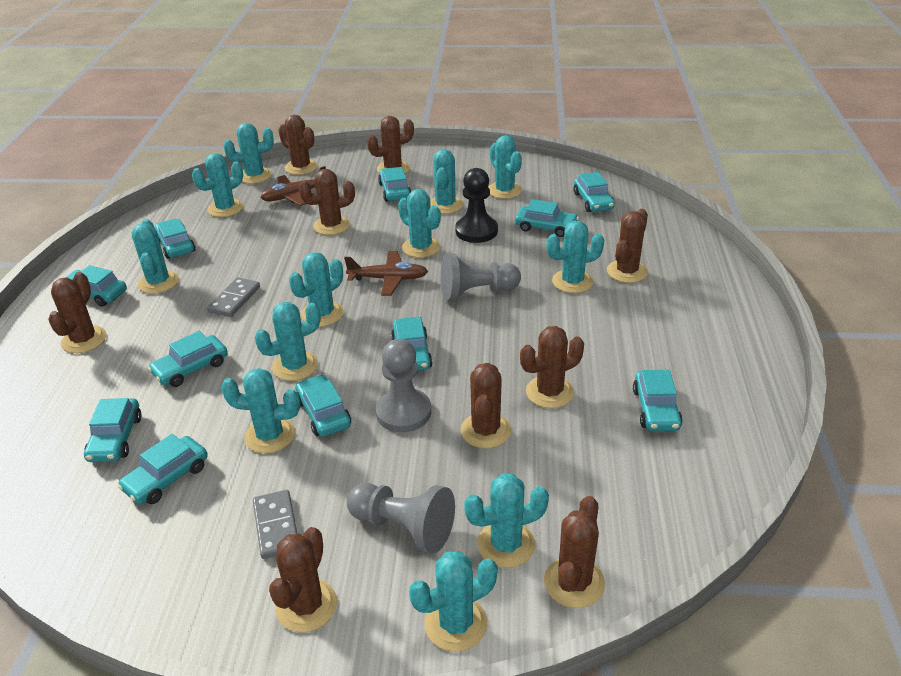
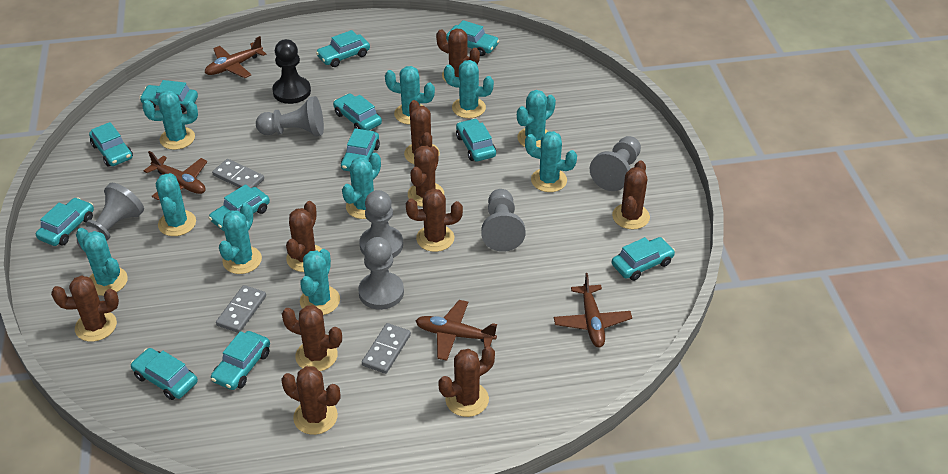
brown cactus: [48,272,106,353] [269,527,337,633] [279,115,318,175] [299,169,355,235] [367,116,414,173] [461,363,511,448] [520,326,584,408] [544,496,605,608] [607,209,648,283] = 9 -> [51,275,119,342] [281,366,340,435] [282,305,342,371] [286,201,322,272] [404,100,440,164] [406,189,463,252] [408,146,444,207] [436,29,480,83] [438,346,495,417] [612,160,650,229] = 10
brown plane: [260,166,326,206] [344,251,428,296] = 2 -> [144,151,207,200] [205,36,266,78] [416,300,497,361] [554,273,632,347] = 4
grey domino: [207,277,260,317] [253,490,297,559] = 2 -> [212,159,264,188] [216,285,266,333] [362,323,411,374] = 3
grey pawn: [347,483,455,554] [375,339,431,432] [441,253,521,301] = 3 -> [77,183,144,250] [256,96,324,136] [358,237,404,310] [360,190,403,258] [481,189,526,252] [590,136,641,191] = 6
turquoise cactus: [132,219,179,294] [192,153,243,217] [221,368,300,453] [224,123,274,184] [255,302,321,381] [289,252,344,327] [398,189,441,258] [409,551,498,652] [430,149,463,214] [464,473,549,568] [488,135,522,199] [546,221,604,293] = 12 -> [76,228,128,296] [142,90,198,150] [156,173,196,236] [219,203,262,274] [300,249,340,315] [342,153,381,219] [385,66,435,125] [444,60,494,118] [517,90,556,148] [525,131,577,192] = 10
turquoise car: [65,265,127,307] [84,398,142,462] [118,434,208,504] [148,331,228,387] [155,219,196,259] [295,375,351,437] [378,167,411,202] [391,317,433,371] [515,199,579,237] [573,172,615,212] [633,370,683,431] = 11 -> [36,198,94,246] [89,122,133,167] [131,348,198,400] [139,80,198,113] [209,184,270,231] [211,331,270,390] [316,30,370,67] [333,93,382,130] [341,128,380,171] [446,20,499,56] [456,119,496,161] [612,237,675,281] = 12

